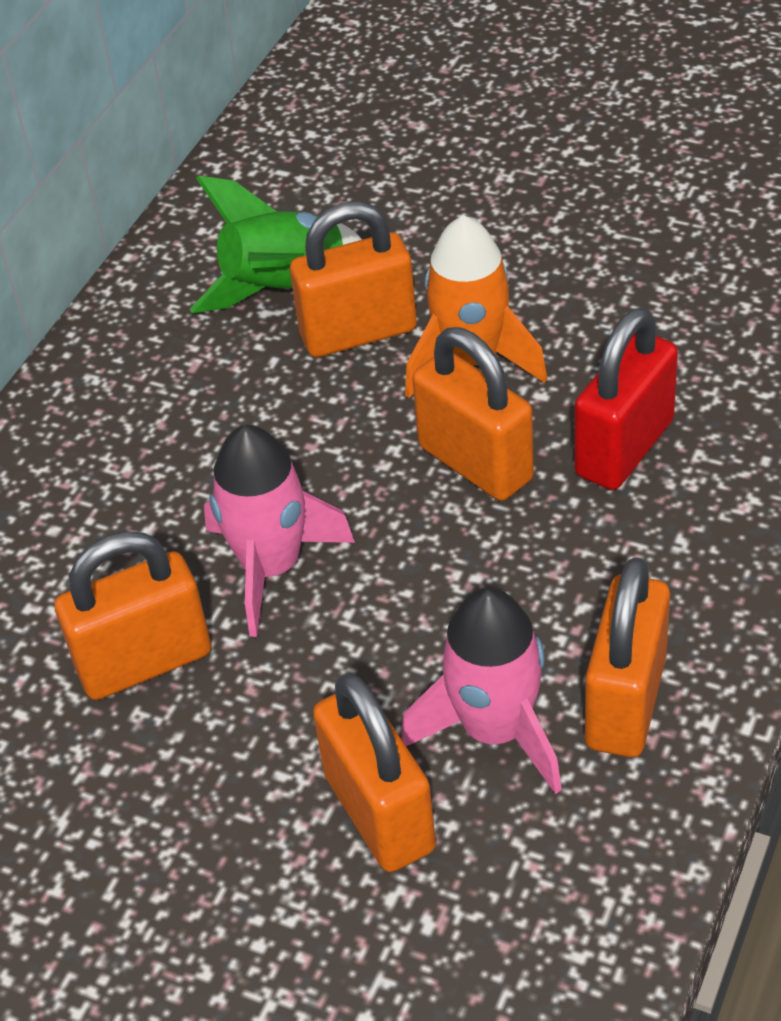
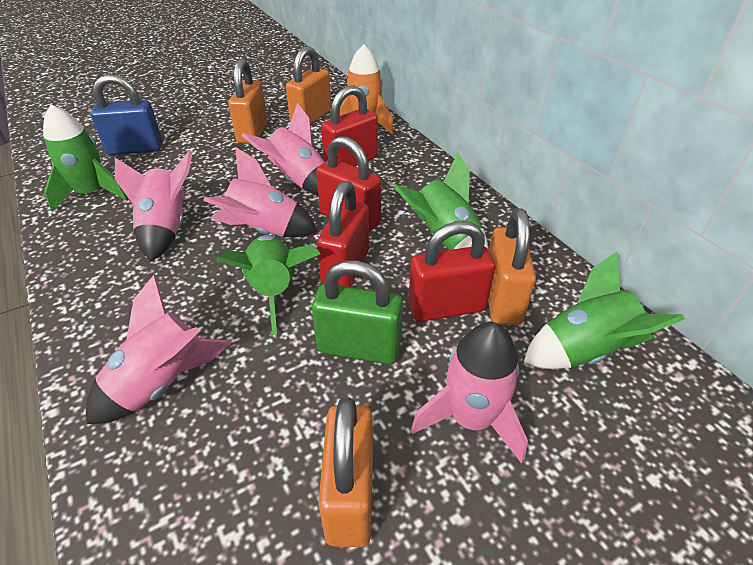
blue padlock: none = 0 -> [90,74,162,155] = 1
green padlock: none = 0 -> [312,260,403,364] = 1
green rocket: [190,175,362,313] = 1 -> [43,104,129,212] [216,235,320,335] [393,153,488,250] [524,252,685,369] = 4
orange padlock: [55,531,211,700] [290,201,417,357] [313,673,436,872] [412,327,534,501] [585,557,670,757] = 5 -> [228,59,268,144] [286,46,331,125] [318,398,373,547] [488,208,536,325] = 4
pink rocket: [204,425,355,637] [401,588,562,794] = 2 -> [86,275,232,424] [115,150,193,261] [203,147,317,237] [242,103,324,195] [411,322,528,464] = 5
red padlock: [574,308,678,490] = 1 -> [316,136,381,232] [317,181,369,287] [321,85,378,167] [408,221,495,322] = 4

